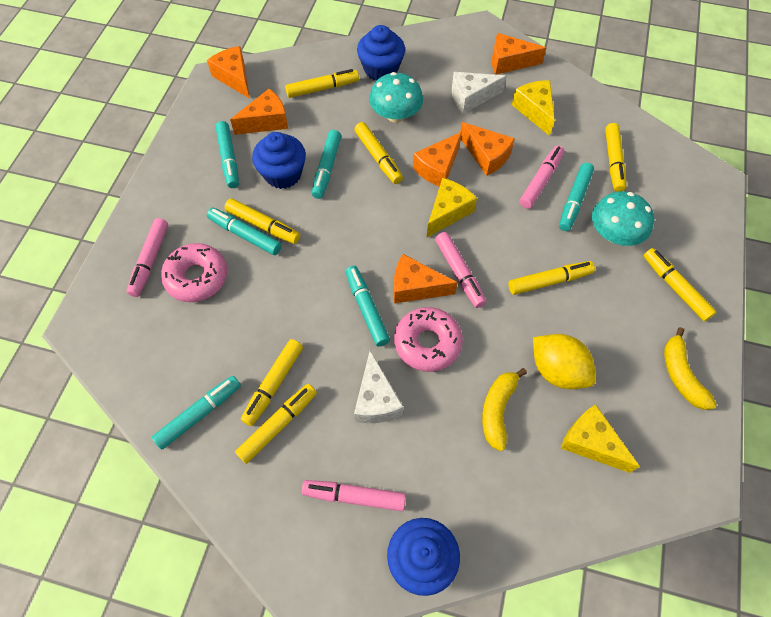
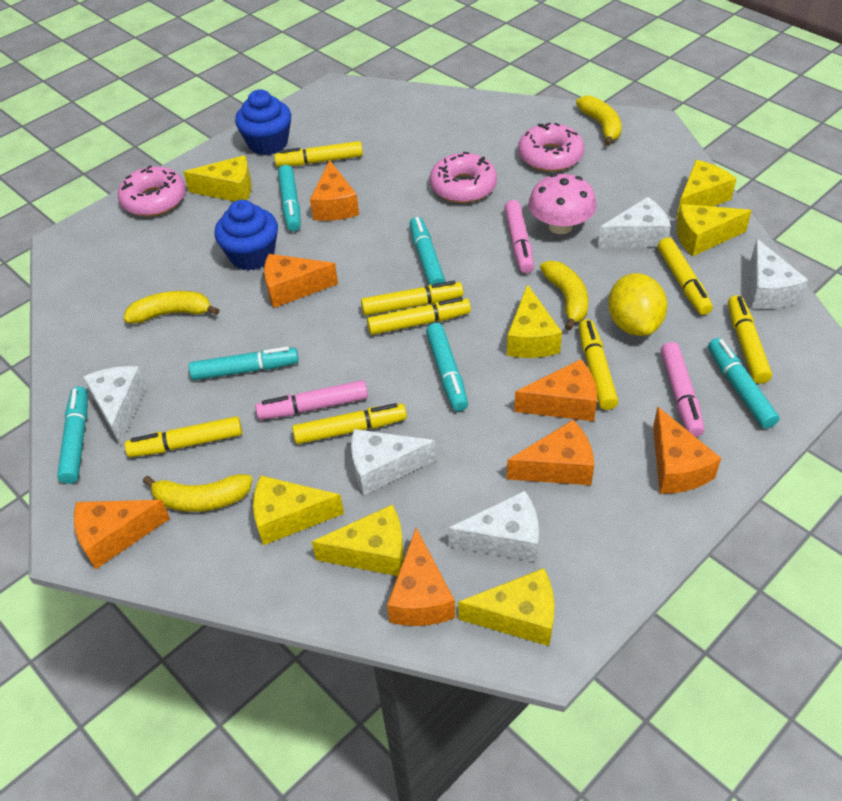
blue cupcake: [252,132,306,189] [357,25,405,81] [387,518,460,596] = 3 -> [214,200,278,271] [235,89,291,155] = 2
orange cheese: [207,46,250,99] [230,89,288,135] [394,254,458,304] [413,132,462,187] [460,122,515,176] [492,33,546,75] = 6 -> [74,500,170,569] [264,254,338,308] [310,160,359,221] [387,528,455,626] [507,420,594,485] [514,359,597,421] [653,407,721,494] = 7
pink donut: [161,243,227,302] [394,307,463,372] = 2 -> [118,165,186,217] [430,152,497,203] [518,122,584,172] = 3
pink marker: [126,218,168,297] [302,480,406,511] [435,232,486,308] [519,145,564,209] = 4 -> [255,380,368,420] [504,200,534,273] [661,342,705,437] = 3
pink mushroom: none = 0 -> [528,173,597,234] = 1
turquoise mushroom: [369,72,423,123] [592,191,654,246] = 2 -> none = 0
white cheese: [354,351,404,423] [452,72,507,114] = 2 -> [83,366,147,446] [351,429,436,496] [448,491,539,562] [597,197,671,248] [751,239,808,309] = 5
yellow banana: [482,368,527,451] [664,327,717,410] = 2 -> [123,291,219,324] [143,474,253,512] [540,261,588,330] [576,96,622,146] = 4
yellow cheese: [427,178,477,237] [512,80,555,136] [561,404,640,473] = 3 -> [184,155,252,201] [253,475,344,545] [312,505,404,576] [458,568,554,646] [507,284,562,358] [676,160,737,220] [677,204,752,256] = 7

